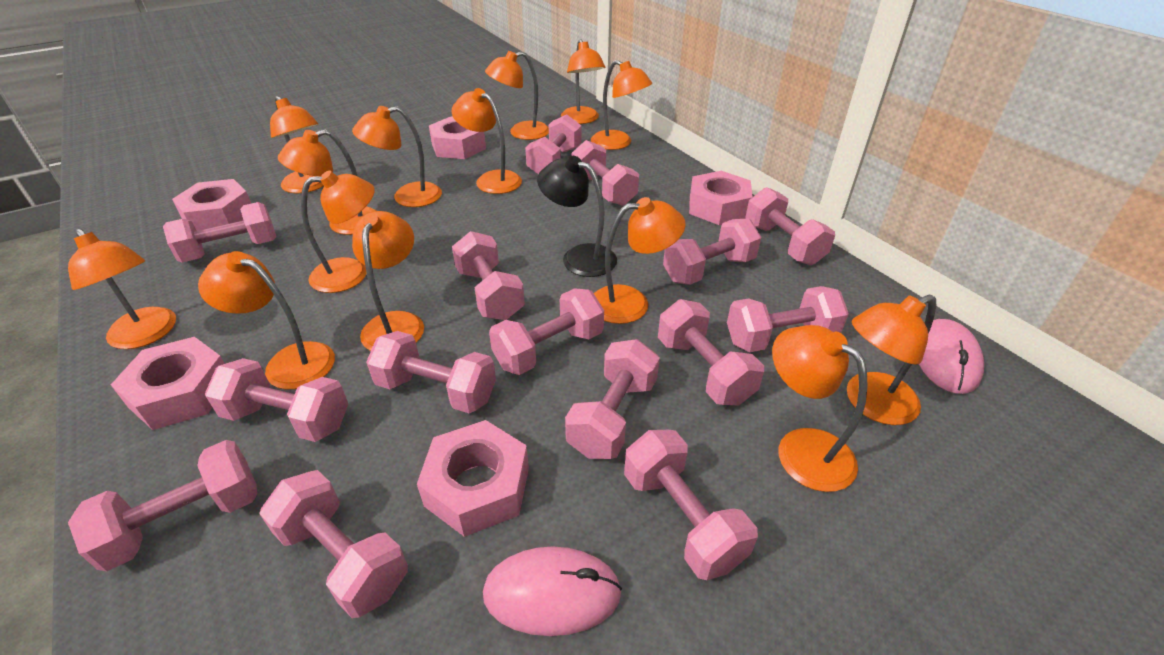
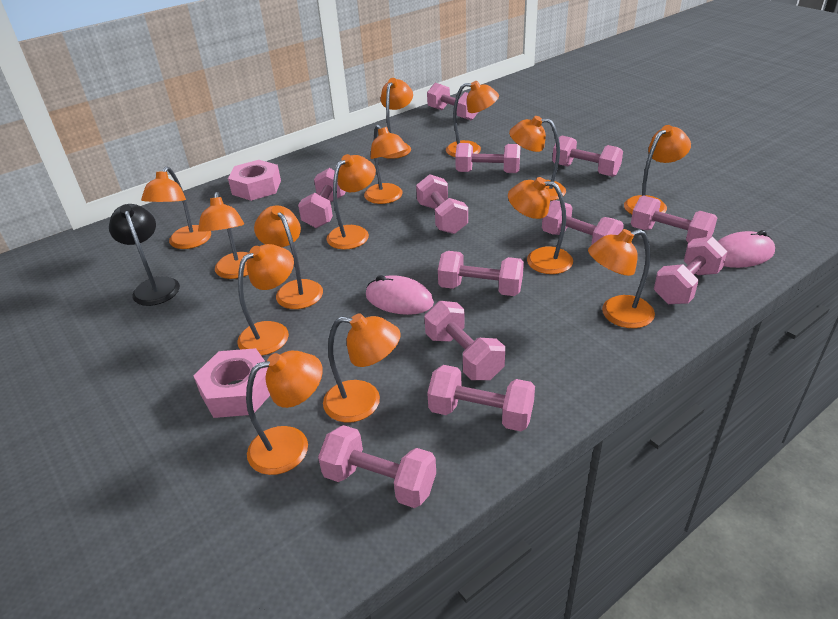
pink dumbbell: [68,440,257,571] [163,202,277,263] [205,358,348,442] [259,470,408,618] [366,331,496,413] [452,231,525,320] [489,288,604,375] [525,115,582,174] [565,339,660,459] [572,140,639,206] [624,430,758,580] [658,299,764,405] [663,218,761,285] [727,286,849,352] [746,187,835,265] = 15 -> [298,168,345,228] [318,425,436,508] [416,174,468,234] [424,301,505,380] [427,83,478,120] [427,365,535,431] [438,251,524,296] [455,143,520,173] [542,200,624,245] [552,135,623,177] [631,195,717,243] [654,236,728,304] = 12
pink nut: [111,337,225,430] [172,179,251,231] [417,420,529,537] [429,117,486,159] [689,171,753,225] = 5 -> [193,348,270,418] [228,160,281,201] = 2

